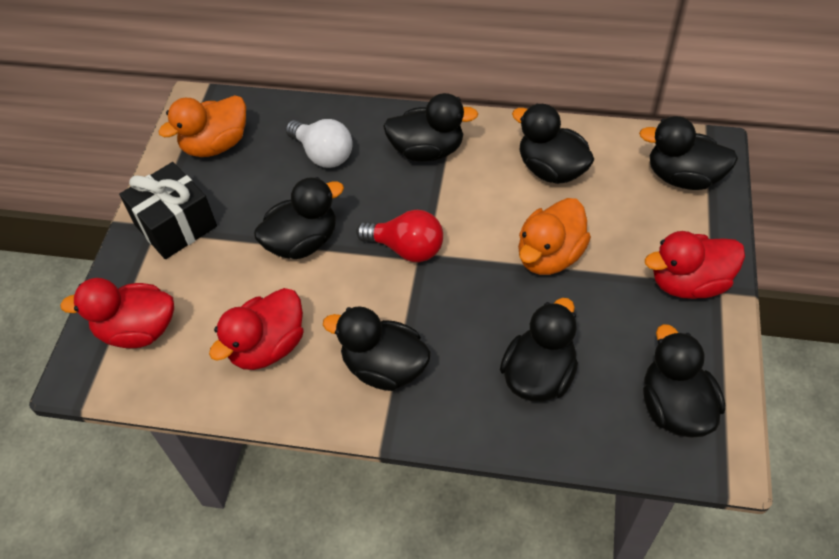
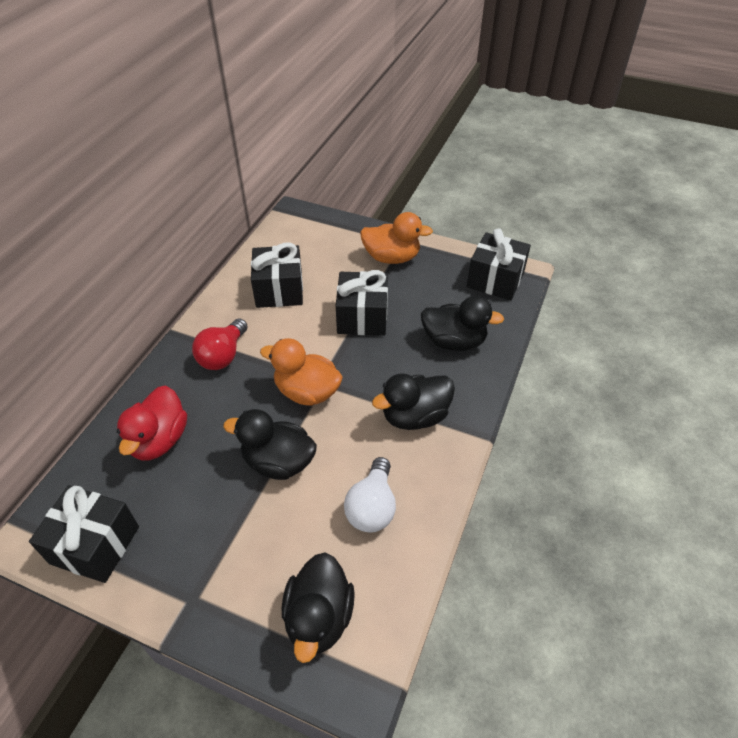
black duck: [254,177,344,259] [323,306,431,391] [383,93,478,162] [500,298,578,402] [512,104,594,184] [639,116,738,190] [643,324,725,438] = 7 -> [223,409,317,480] [282,552,355,663] [372,374,455,430] [421,296,504,351] = 4
black gift: [119,162,217,259] = 1 -> [29,485,139,583] [251,242,303,308] [336,270,388,335] [467,228,531,300] = 4
red duck: [60,278,174,348] [209,288,303,370] [645,231,745,299] = 3 -> [117,386,187,460] = 1

